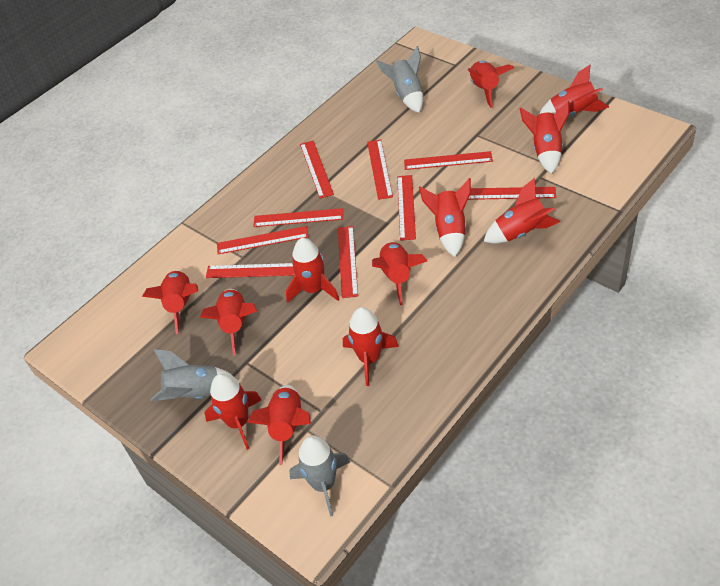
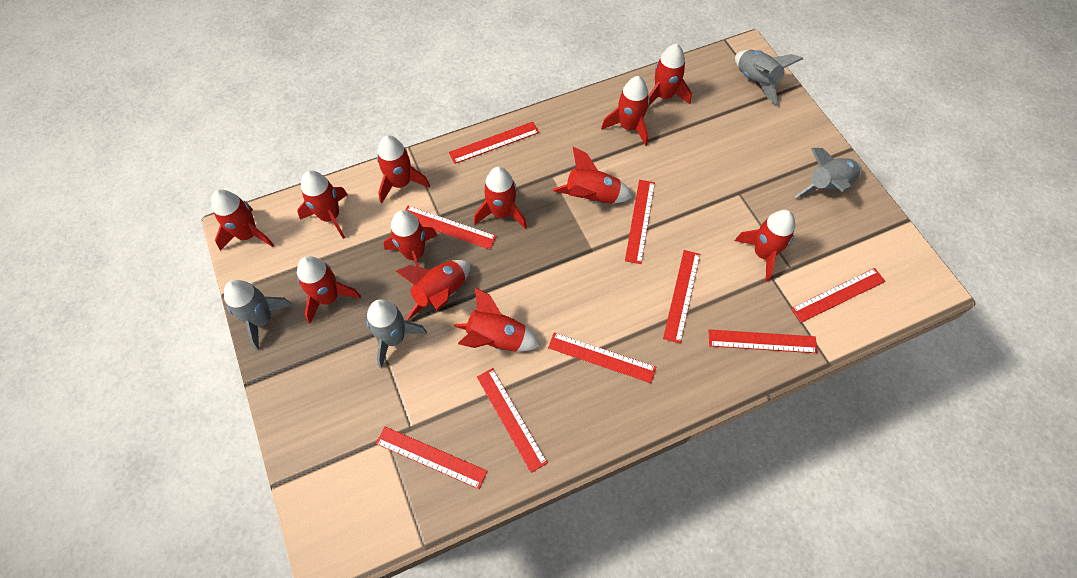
grey rocket: [150,349,237,401] [289,436,350,517] [376,46,423,113] = 3 -> [224,280,293,350] [366,299,427,368] [735,50,803,105] [795,148,862,198] = 4

